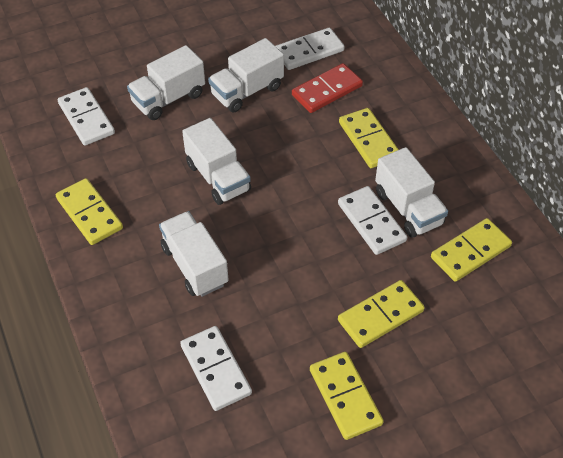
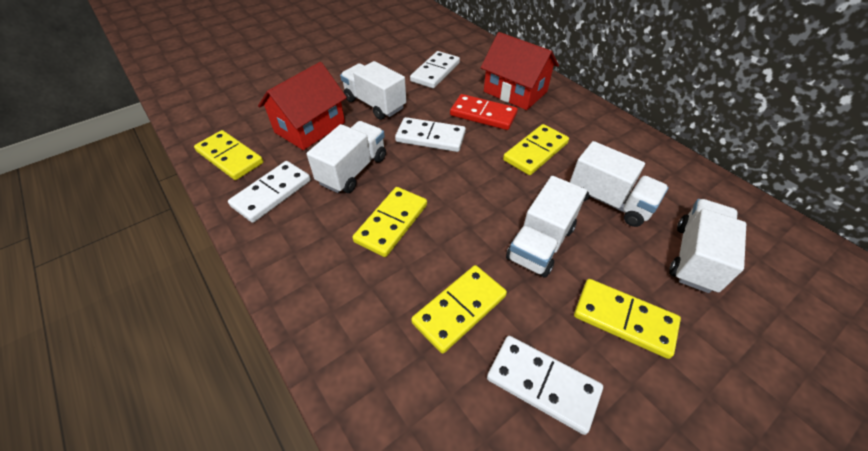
red house: none = 0 -> [258,62,347,150] [481,32,559,110] = 2

